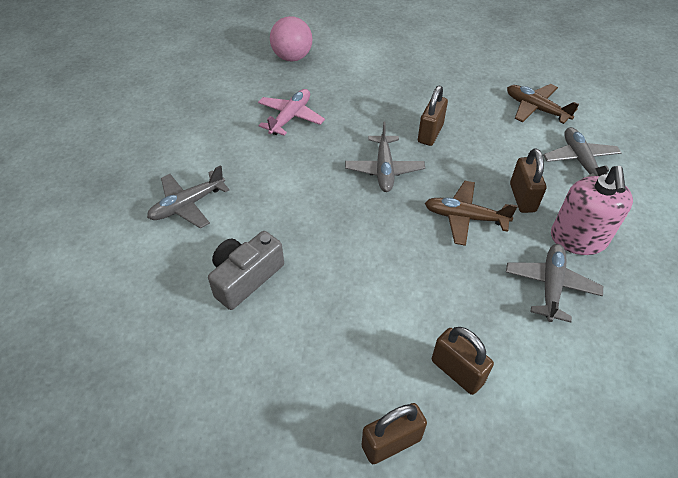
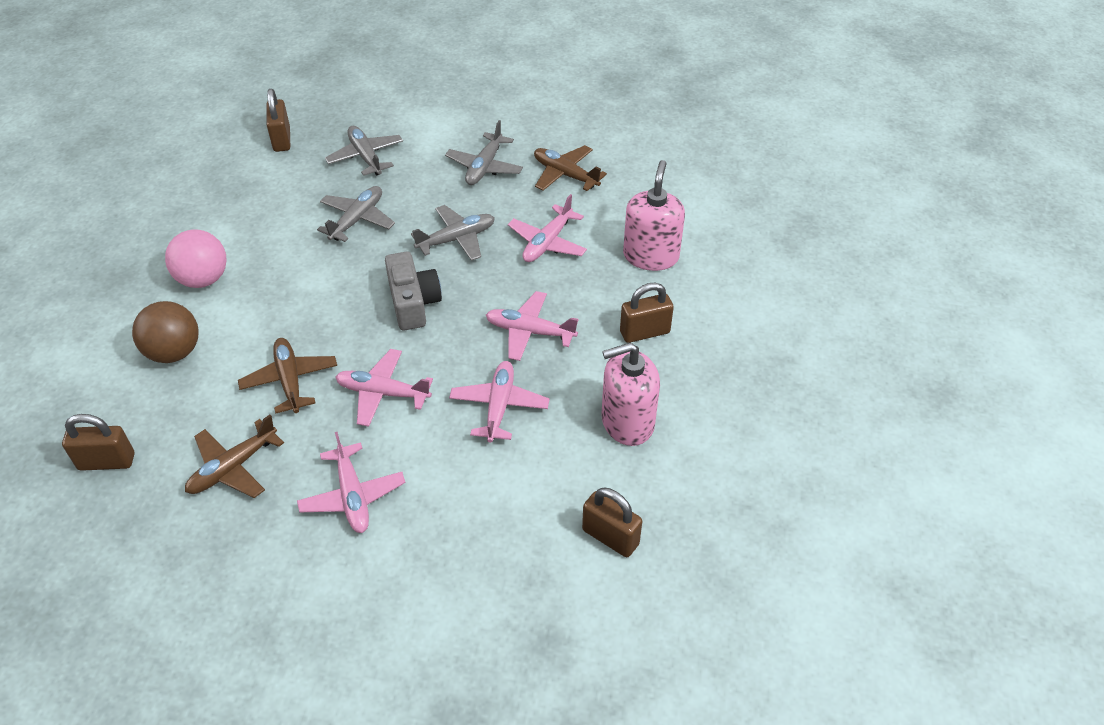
brown ball: none = 0 -> [132,301,199,363] = 1
brown plane: [425,181,518,246] [507,84,579,124] = 2 -> [185,415,284,498] [238,338,337,414] [534,145,607,191] = 3
pink plane: [258,89,325,136] = 1 -> [297,432,405,533] [335,349,433,427] [449,361,550,443] [486,291,579,361] [508,194,587,262] = 5
pink soap dispenser: [551,166,633,255] = 1 -> [602,343,660,446] [623,160,685,271] = 2

